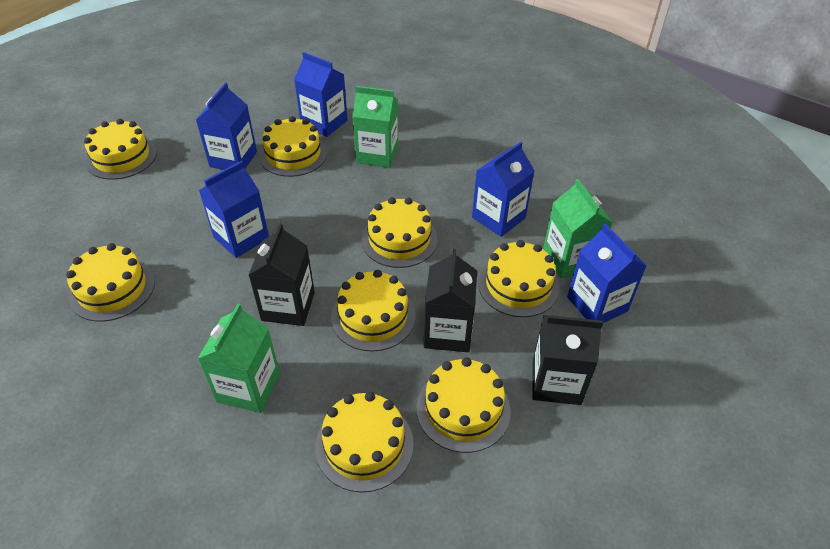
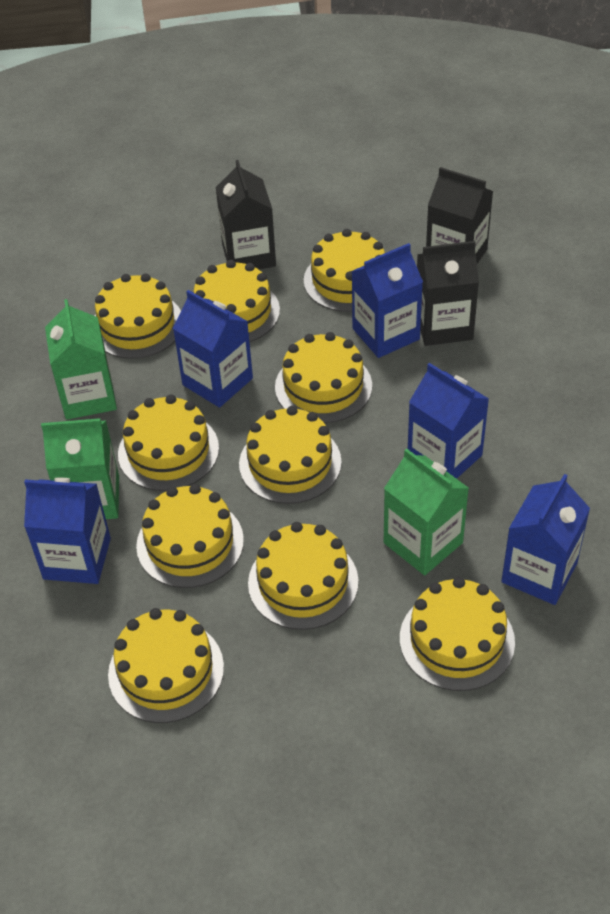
yellow cake: [66,243,155,322] [84,119,157,180] [259,116,327,177] [315,392,414,492] [331,270,416,351] [361,197,438,268] [417,357,511,453] [478,240,559,317] = 8 -> [95,274,181,359] [108,608,224,723] [118,395,219,491] [136,484,244,588] [193,260,280,342] [239,406,342,504] [248,522,358,630] [275,332,372,423] [304,229,385,312] [400,577,515,691] = 10

